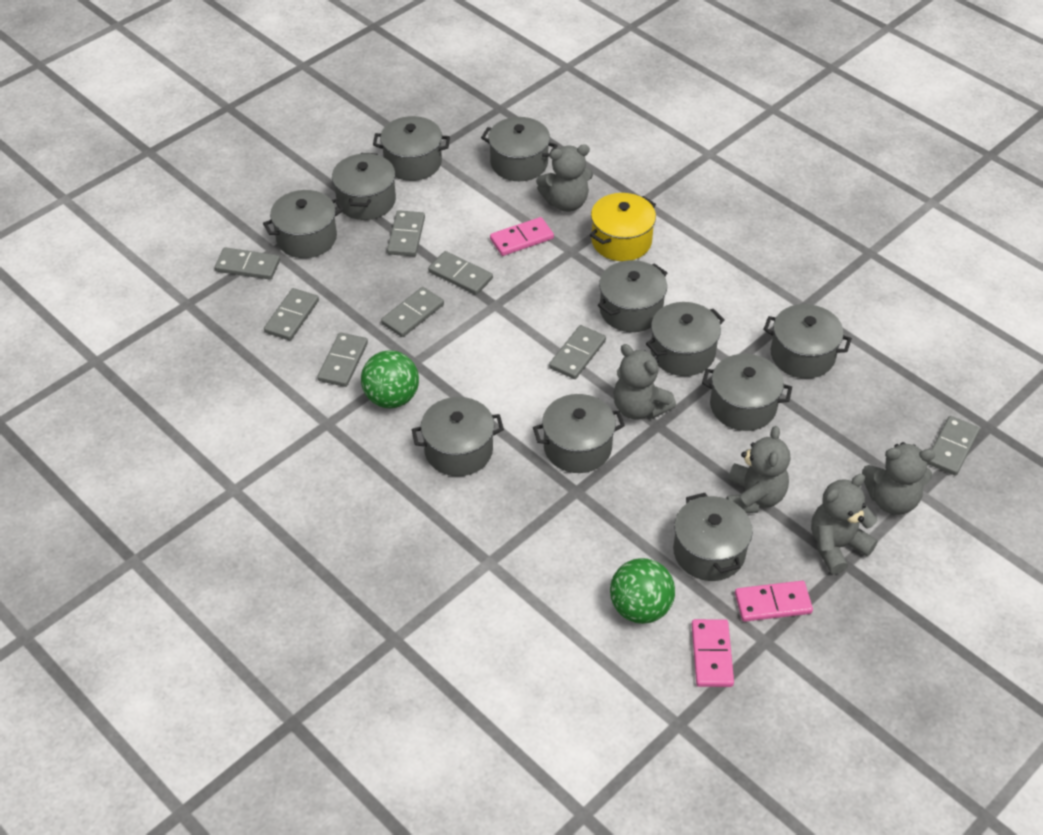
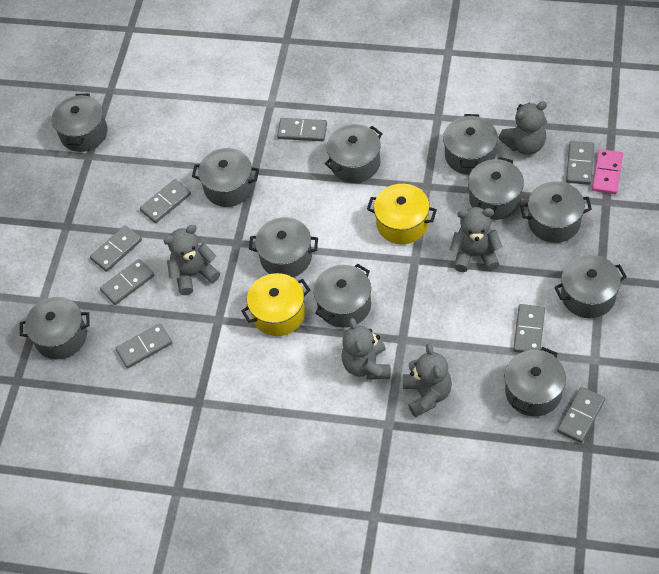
green ball: [361,350,419,408] [610,558,675,624] = 2 -> none = 0
pink domino: [490,217,554,256] [692,619,734,687] [735,581,813,622] = 3 -> [592,149,623,194] = 1
yellow pot: [590,193,656,261] = 1 -> [241,273,310,336] [367,184,437,244] = 2

